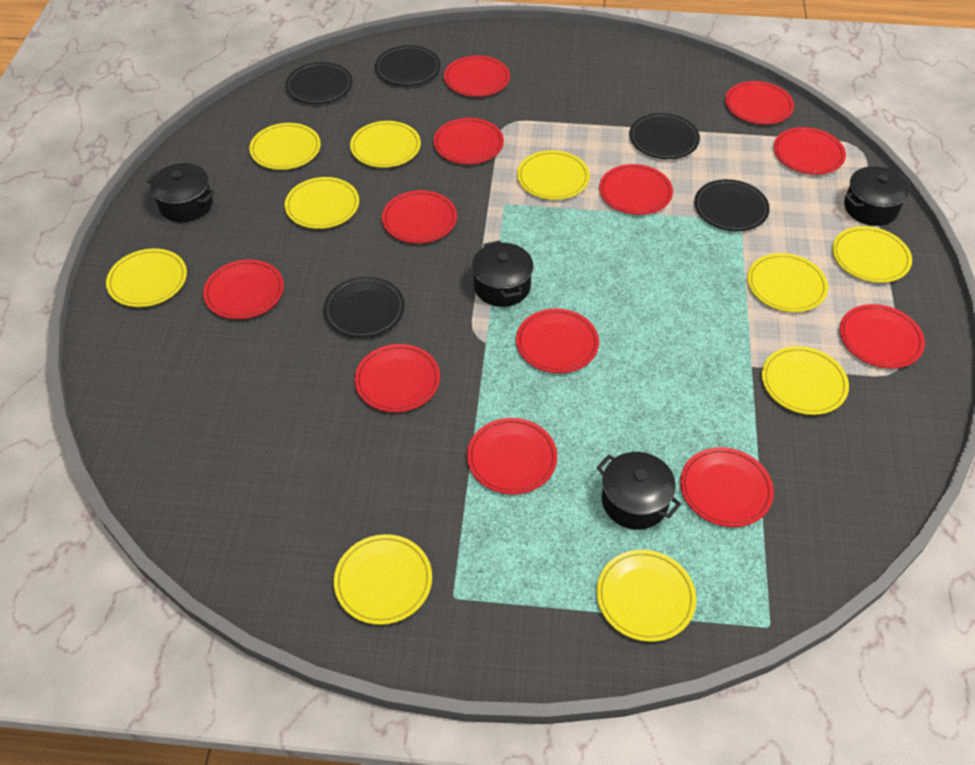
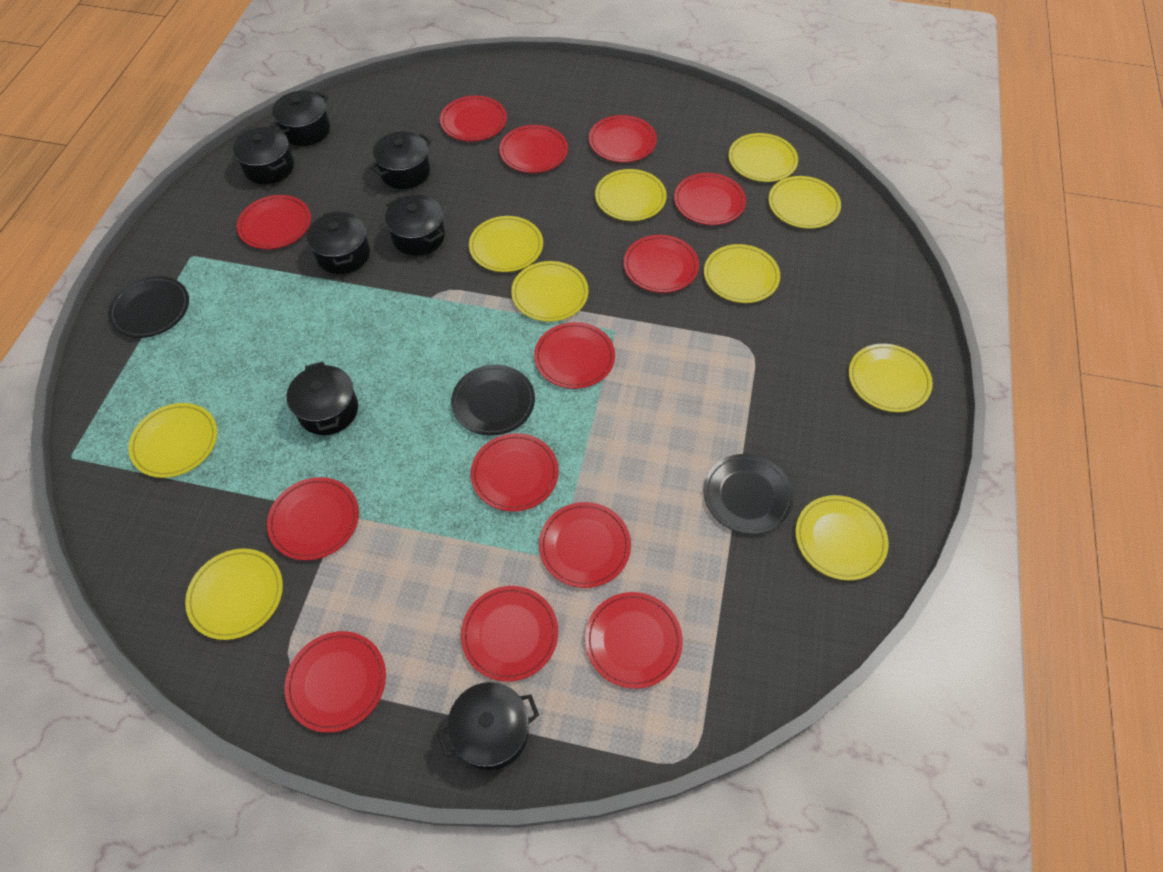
black plate: [285,62,352,104] [323,277,405,338] [375,45,441,86] [629,113,700,159] [694,179,770,232] = 5 -> [108,276,189,338] [451,365,535,436] [703,454,793,534] = 3
black pot: [147,163,215,222] [472,240,533,307] [596,452,681,530] [844,166,911,226] = 4 -> [233,127,294,184] [271,91,330,146] [287,361,358,435] [307,210,370,274] [370,131,431,189] [385,195,445,256] [437,682,539,770] = 7
red plate: [203,260,284,319] [355,344,440,412] [382,190,457,243] [434,118,504,164] [444,55,510,97] [467,418,557,494] [516,309,599,373] [599,164,673,215] [680,447,774,527] [725,81,794,125] [773,127,846,175] [840,304,925,369] = 12 -> [237,195,311,249] [267,477,359,560] [284,631,386,733] [440,96,507,141] [461,586,558,682] [471,433,559,512] [499,125,568,173] [534,322,615,389] [539,502,631,588] [585,592,683,689] [589,115,657,162] [623,235,699,293] [674,173,746,225] = 13

